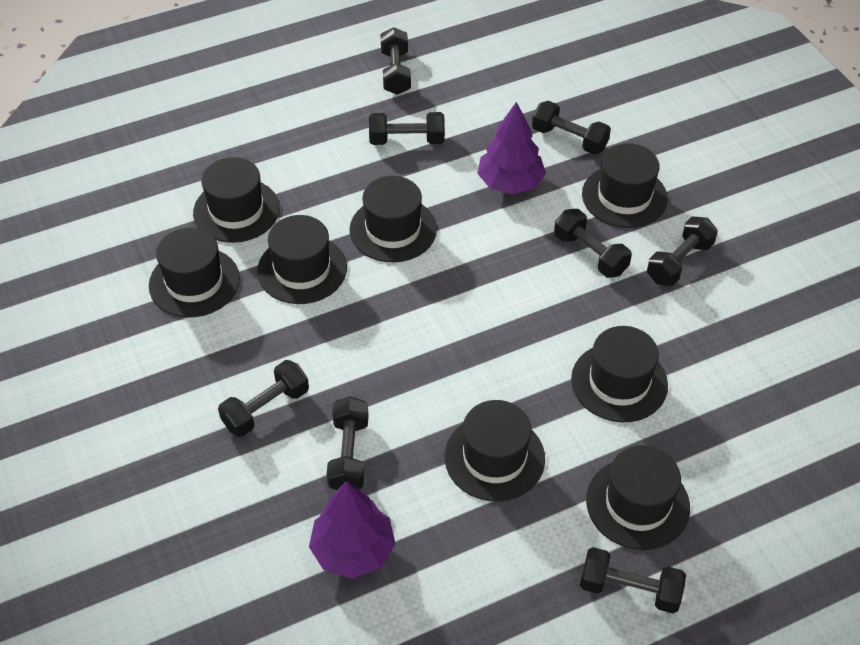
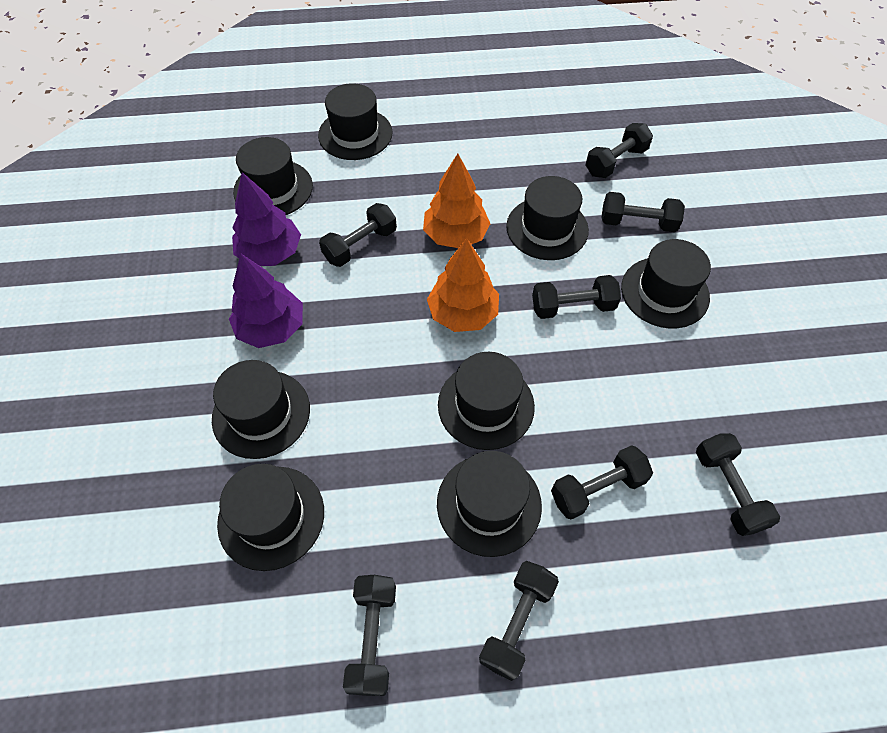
orange tree: none = 0 -> [423,154,490,248] [427,238,499,332] = 2

